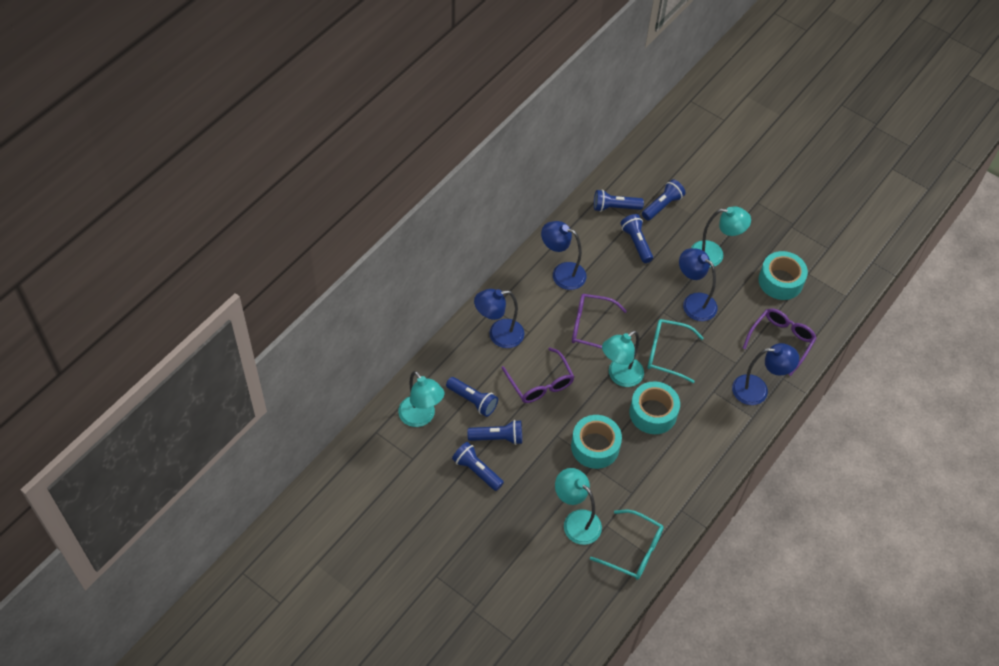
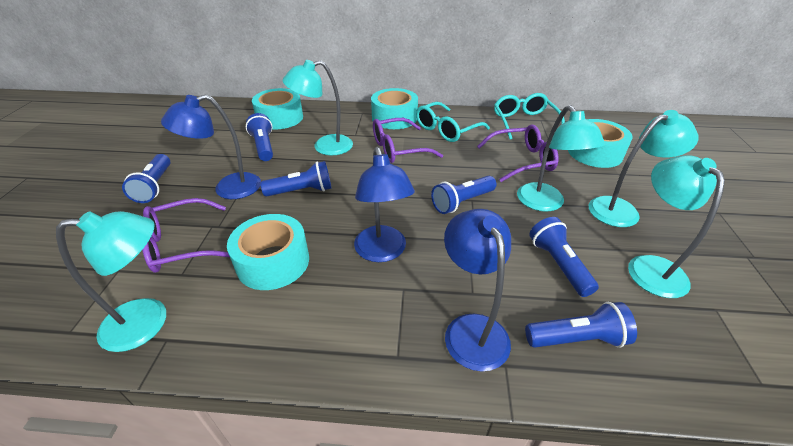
blue lamp: [474,289,524,348] [541,221,587,290] [679,248,717,321] [732,343,799,405] = 4 -> [161,95,261,199] [354,147,415,262] [444,209,511,372] = 3
turquoise lamp: [398,371,444,427] [555,468,602,545] [602,331,644,387] [691,206,751,268] = 4 -> [56,211,166,352] [283,60,353,156] [517,105,605,212] [589,110,698,227] [628,155,725,298] = 5
turquoise tape: [571,415,622,469] [629,381,680,434] [758,251,808,300] = 3 -> [227,214,309,290] [252,88,303,130] [371,88,418,129] [568,119,633,168] = 4

